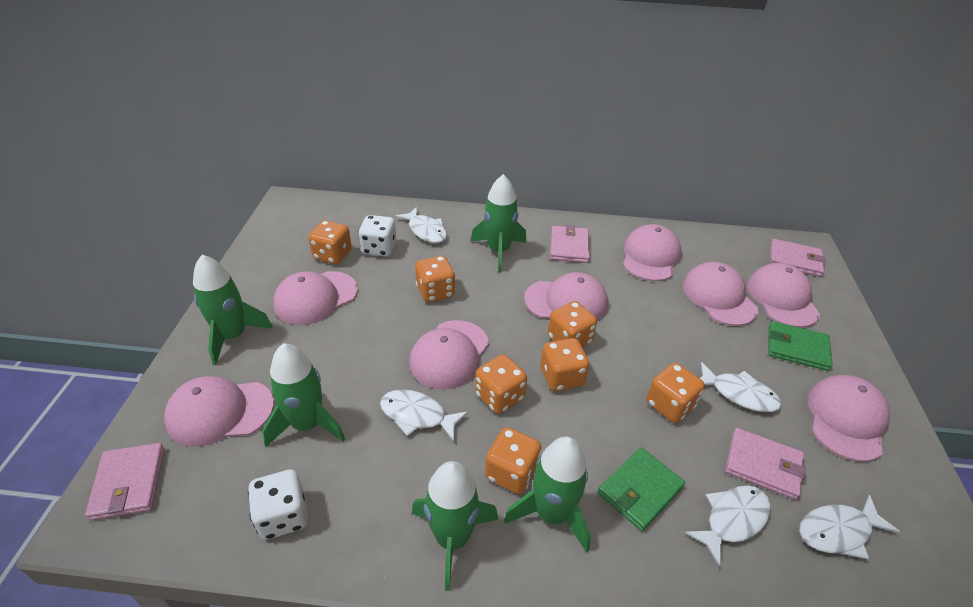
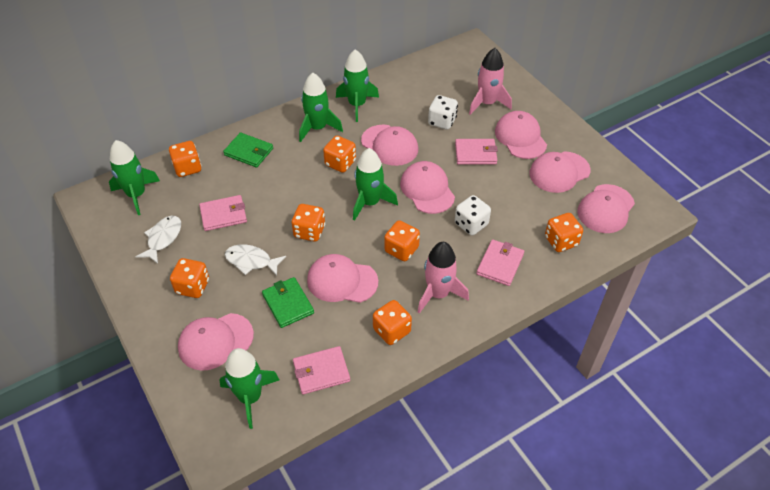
pink cap: [164,376,274,447] [273,271,358,325] [409,320,489,390] [524,272,608,321] [623,224,681,281] [682,262,758,326] [747,263,820,328] [808,375,890,462] = 8 -> [178,313,254,371] [307,254,378,303] [361,125,418,166] [400,161,455,214] [495,111,547,159] [529,151,590,193] [577,184,635,233] = 7
pink rocket: none = 0 -> [418,242,469,314] [469,48,512,115] = 2
white fish: [380,390,468,441] [395,207,447,243] [685,486,771,567] [700,362,782,412] [799,495,900,559] = 5 -> [135,216,181,264] [225,245,286,276] = 2

